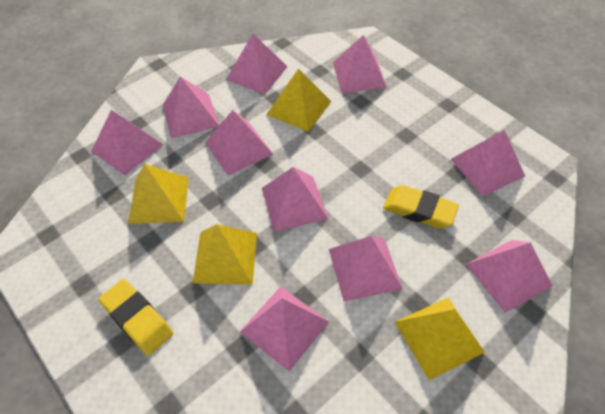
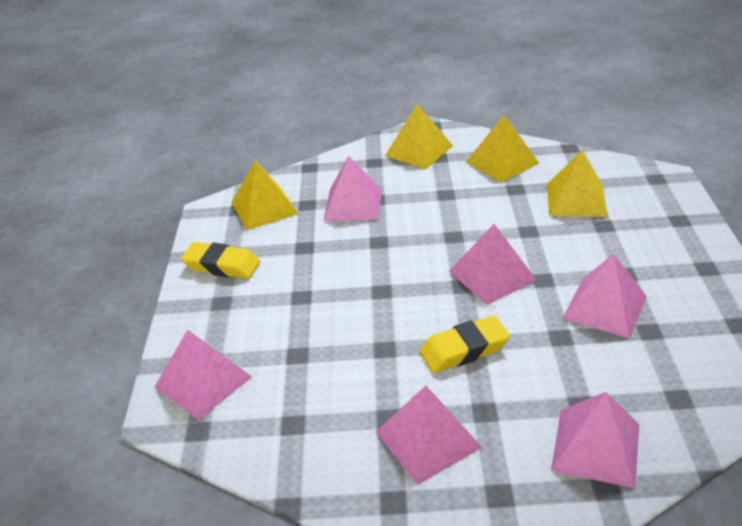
pink pyramid: [92,110,163,176] [163,76,219,138] [205,110,273,176] [226,34,287,94] [240,286,329,371] [262,167,328,232] [329,236,403,301] [333,35,387,93] [451,130,525,196] [466,240,552,313] = 10 -> [155,329,252,420] [324,156,382,221] [376,386,482,485] [449,224,536,305] [551,392,639,488] [562,254,647,338] = 6

